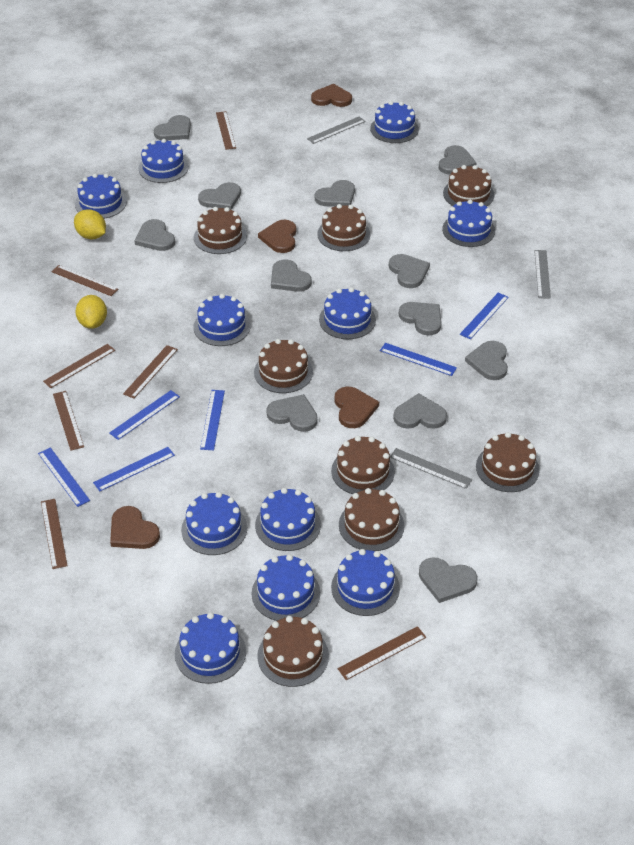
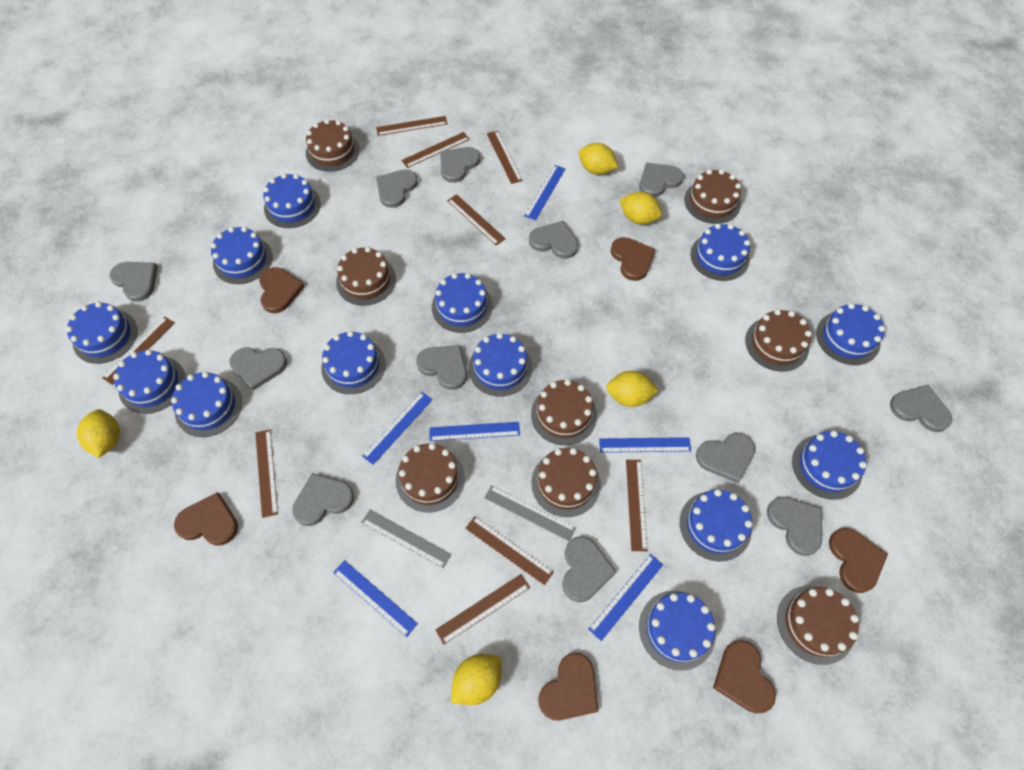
blue cake: [75,174,127,219] [138,139,189,183] [175,612,246,684] [181,492,247,555] [193,294,251,346] [252,554,320,621] [255,488,321,551] [319,288,376,339] [331,549,400,616] [370,101,419,143] [442,200,495,247] = 11 -> [66,302,138,364] [113,349,186,414] [171,371,242,437] [211,227,273,284] [263,173,321,228] [321,331,386,394] [432,273,492,333] [469,333,532,396] [639,591,716,671] [680,489,753,562] [690,223,750,281] [792,431,867,500] [816,303,885,365] = 13
brown heart: [110,506,160,549] [258,220,296,253] [311,84,352,107] [334,387,379,428] = 4 -> [174,492,238,545] [259,267,305,313] [538,653,598,721] [611,237,656,281] [713,640,776,713] [829,528,888,593] = 6
brown ruler: [41,499,68,569] [43,344,115,388] [51,265,118,296] [53,391,84,451] [123,345,178,399] [216,111,236,150] [338,626,426,680] = 7 -> [102,317,175,385] [255,429,278,518] [376,116,448,136] [401,132,470,168] [436,574,530,644] [447,194,506,245] [465,516,554,585] [487,131,523,184] [626,460,648,551] = 9
grey ruler: [307,117,366,144] [390,448,472,489] [534,250,551,299] = 3 -> [361,510,452,568] [484,485,576,541] = 2
yellow lemon: [74,209,106,239] [75,295,107,329] = 2 -> [77,409,120,458] [451,654,502,705] [579,143,618,175] [606,371,659,407] [619,192,662,224] = 5

